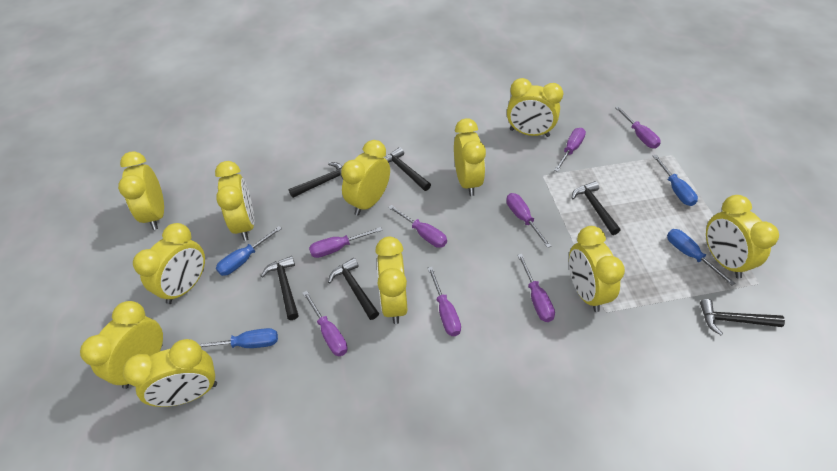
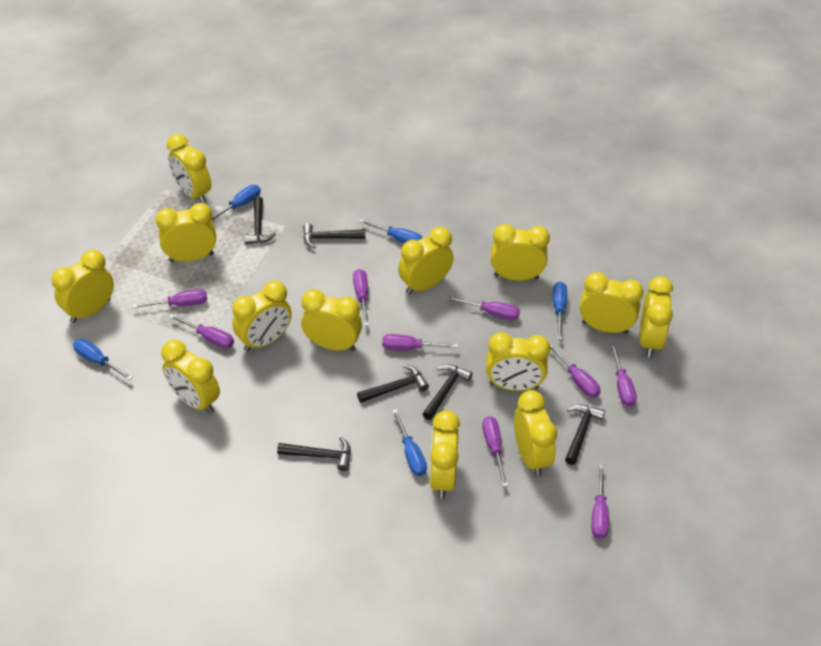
blue screwdriver: [199,328,278,348] [216,226,282,276] [652,155,698,206] [667,229,735,286] = 4 -> [73,339,133,380] [211,185,261,221] [359,219,423,243] [392,409,427,476] [553,282,567,340] = 5
purple screwdriver: [303,291,348,356] [309,227,383,258] [388,205,447,248] [428,267,461,336] [506,193,551,248] [517,254,555,322] [555,128,586,172] [615,106,660,149] = 8 -> [133,289,207,308] [169,314,234,349] [353,269,369,326] [382,334,458,350] [448,296,520,320] [482,416,508,487] [550,343,601,398] [592,464,609,539] [610,344,637,407] = 9
yellow clock: [80,301,163,389] [118,151,164,230] [123,339,217,407] [133,223,205,304] [215,161,254,241] [341,140,390,215] [375,237,407,324] [454,119,486,196] [507,78,563,137] [569,226,625,312] [706,195,779,279] = 11 -> [51,250,114,323] [155,203,216,262] [161,340,220,414] [167,134,211,204] [232,281,292,352] [301,289,362,351] [398,227,454,295] [429,410,460,499] [486,332,550,391] [491,224,550,281] [514,390,557,477] [579,272,644,334] [640,276,673,357] = 13

